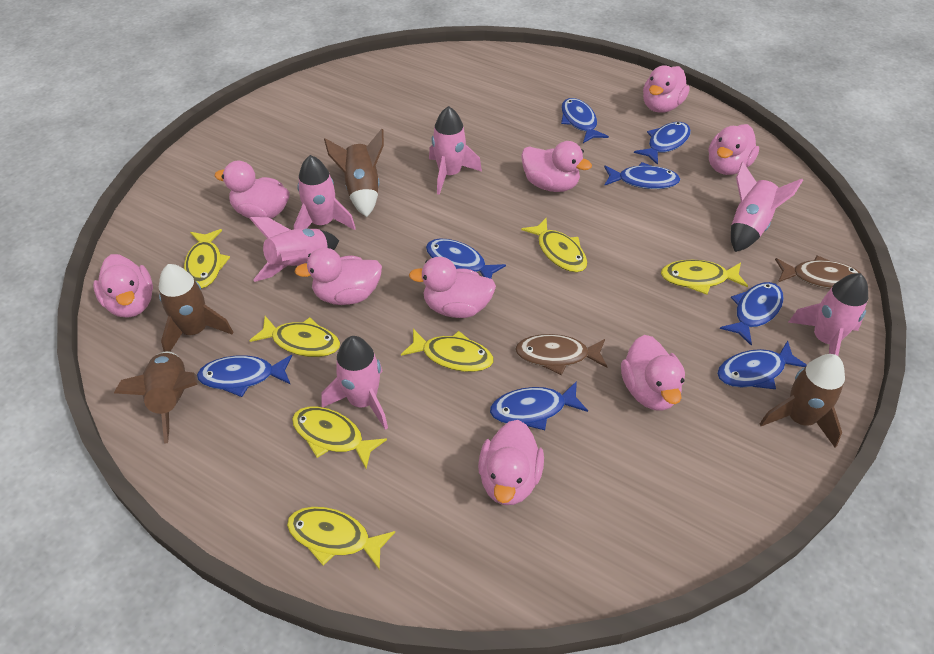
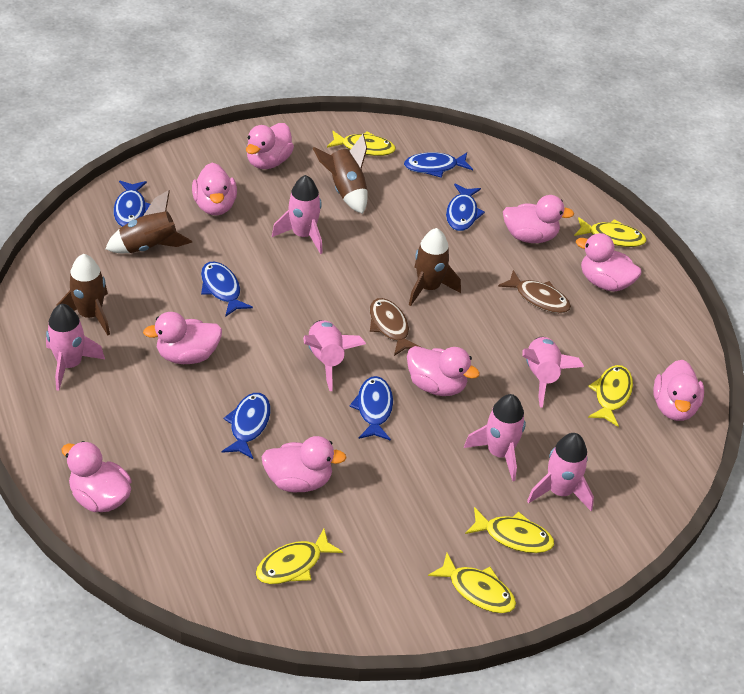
blue fish: [197,355,292,397] [426,239,506,279] [490,381,588,430] [561,98,609,143] [604,162,680,189] [634,122,691,165] [717,341,807,389] [720,282,784,345] = 8 -> [114,181,150,227] [201,262,253,317] [222,393,270,459] [349,376,393,441] [404,152,473,178] [446,184,485,231] = 6
yellow fish: [184,229,230,289] [249,316,340,357] [287,507,395,570] [292,407,387,468] [401,329,494,372] [521,218,587,272] [661,260,748,295] = 7 -> [256,529,343,584] [327,131,396,156] [428,553,516,613] [465,507,554,553] [574,217,647,247] [588,365,633,427] = 6

